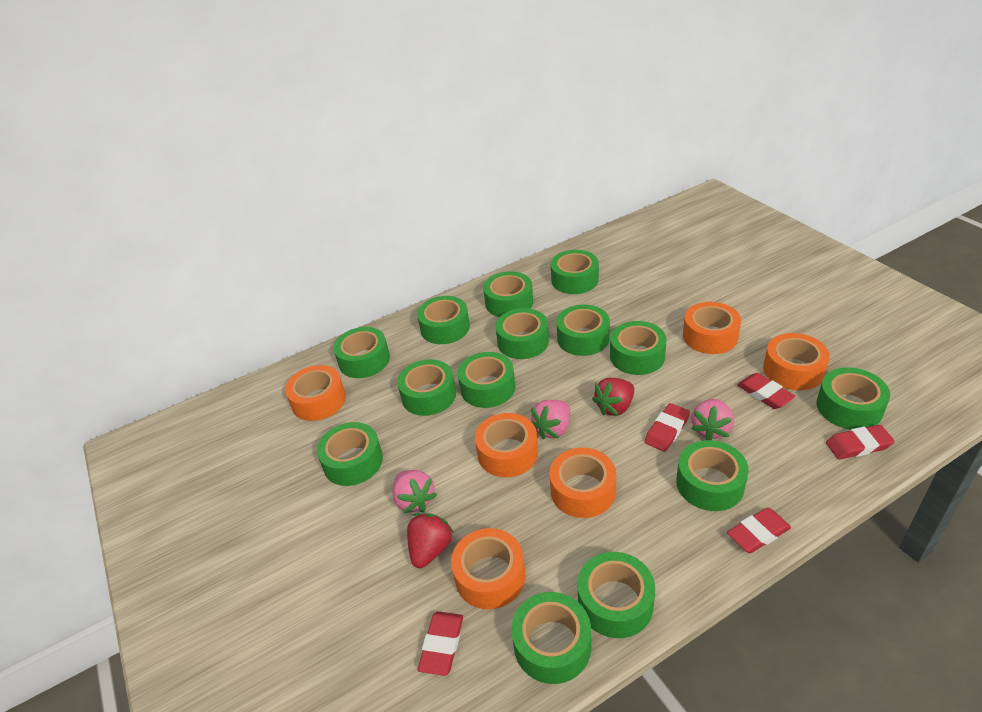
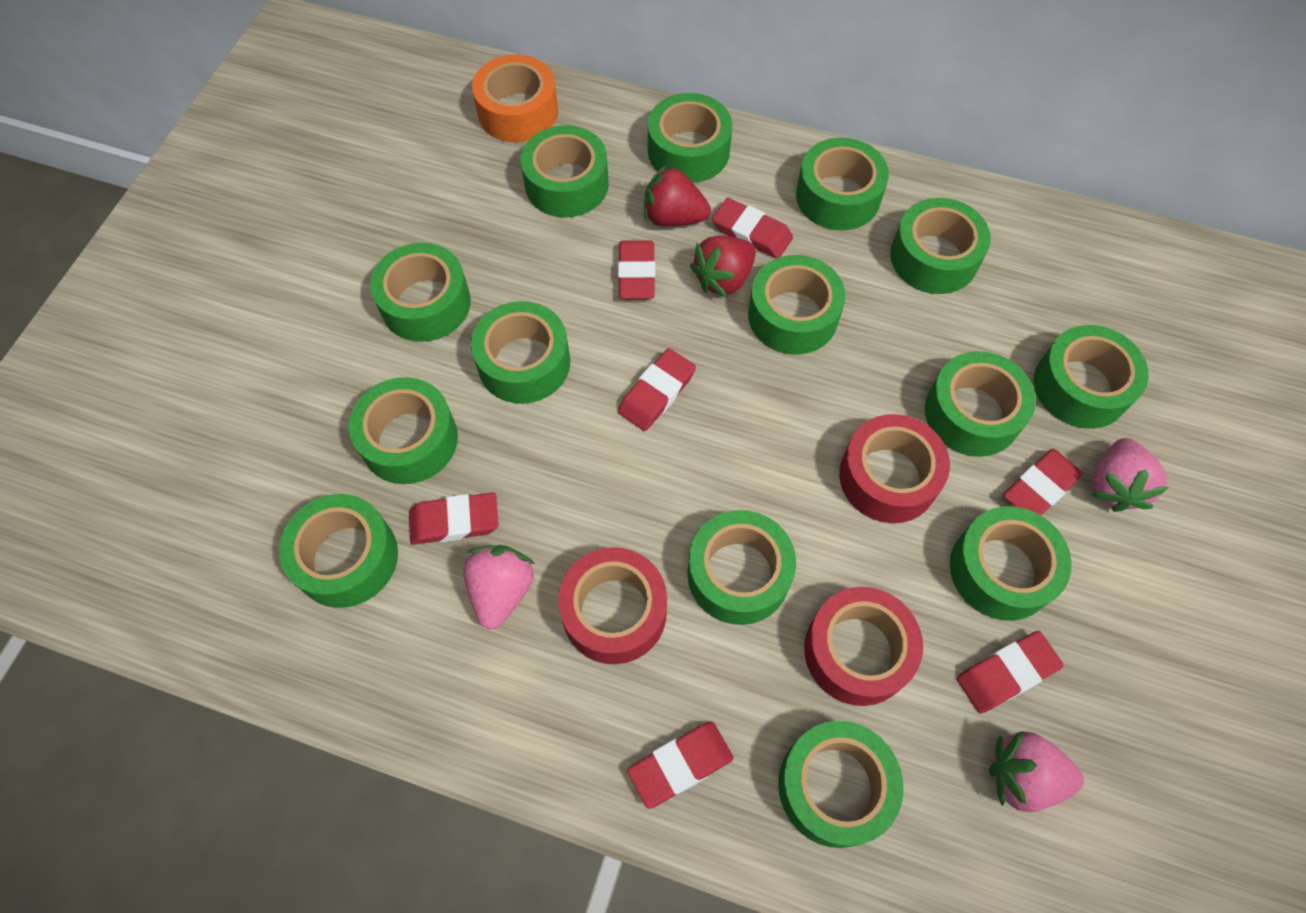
orange tape: [285,365,346,421] [451,528,526,609] [475,413,538,477] [549,448,616,518] [683,302,741,354] [763,333,830,390] = 6 -> [472,54,558,142] = 1
red eraser: [418,611,463,676] [645,403,690,452] [727,507,791,553] [737,373,796,409] [826,425,895,460] = 5 -> [409,492,499,545] [618,240,655,299] [618,348,696,431] [627,722,734,809] [712,198,793,259] [957,631,1063,714] [1003,449,1083,515] = 7
red tape: none = 0 -> [558,547,667,664] [804,587,923,706] [839,414,950,523] = 3

